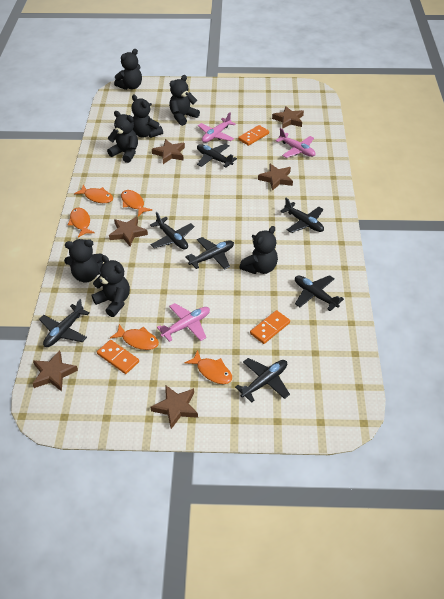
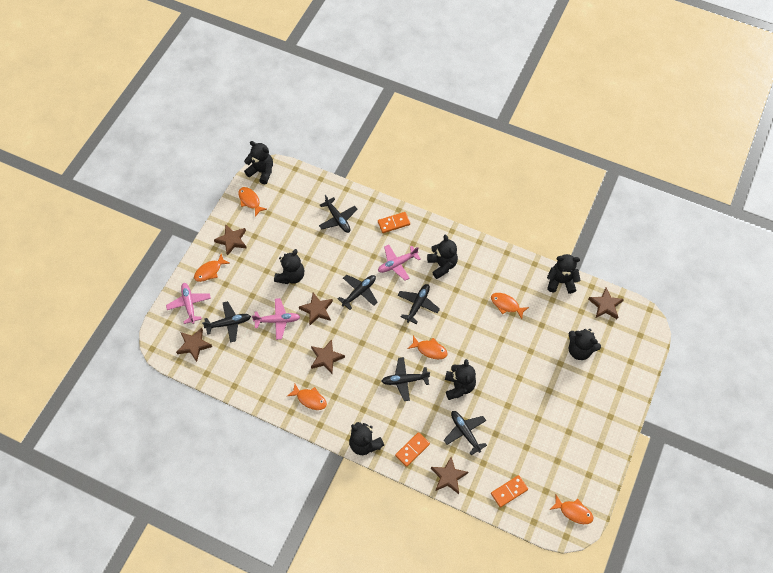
black plane: [39,299,90,347] [150,212,195,249] [185,237,234,270] [197,143,237,168] [235,358,290,402] [280,198,324,233] [295,275,344,311] = 7 -> [202,301,251,343] [319,195,358,233] [338,275,378,310] [381,357,430,401] [398,284,440,324] [444,411,487,455] = 6
orange fish: [68,208,95,238] [74,185,113,203] [110,324,159,350] [121,190,152,217] [185,350,232,384] = 5 -> [194,254,230,282] [238,187,267,217] [287,384,327,410] [407,336,447,359] [491,293,529,319] [550,495,593,524] = 6

